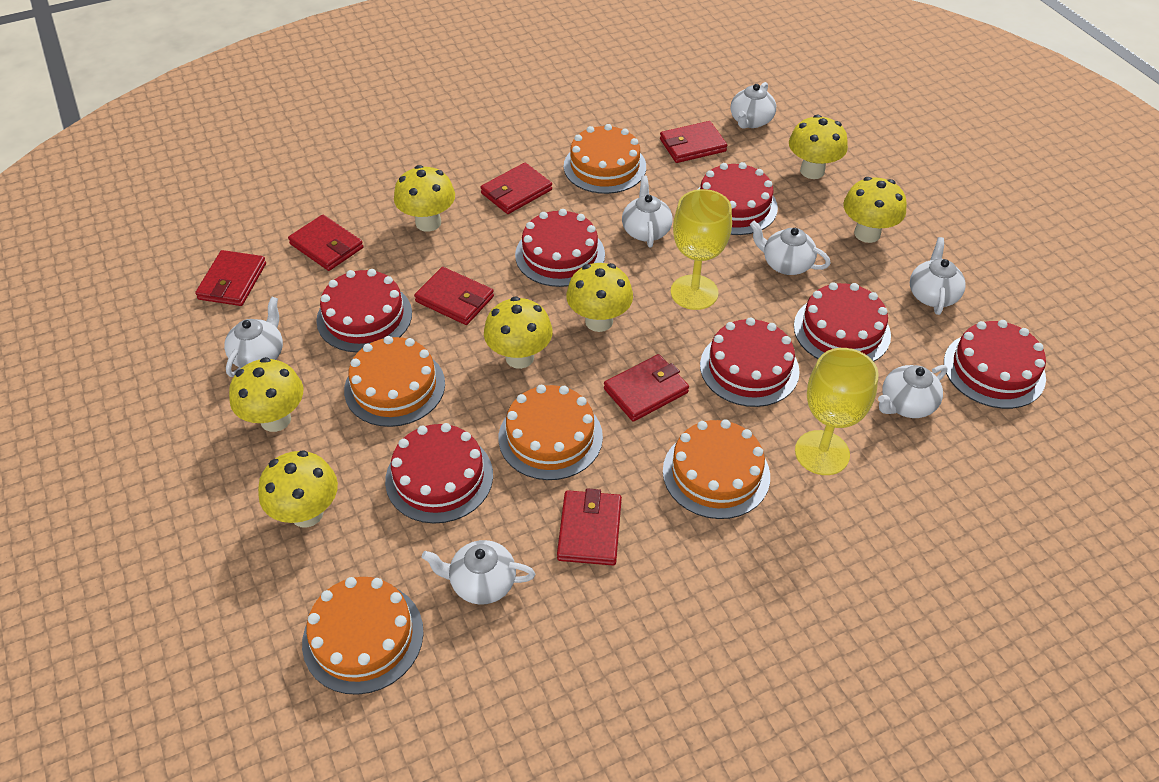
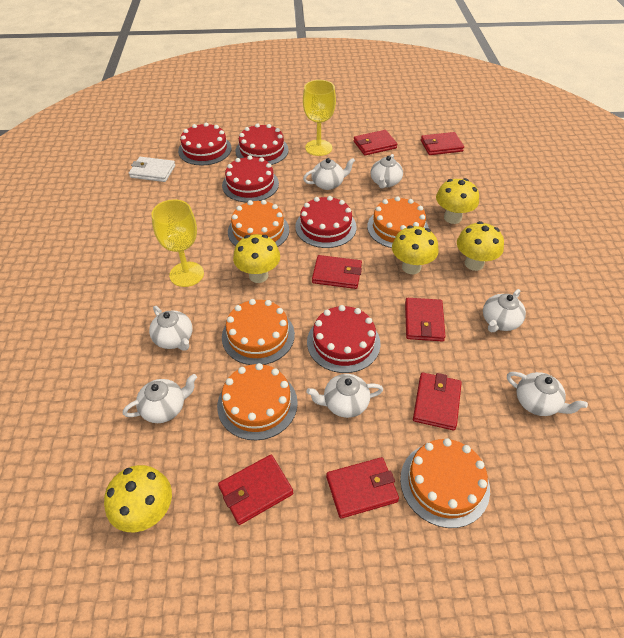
red cake: [316,269,412,352] [385,423,493,524] [515,209,605,287] [697,162,778,235] [700,317,800,407] [794,282,891,362] [944,320,1046,409] = 7 -> [178,122,232,166] [222,155,279,203] [235,123,289,165] [295,196,357,248] [307,305,381,373] = 5
white wallet: none = 0 -> [129,157,175,182] = 1
yellow mushroom: [229,357,303,432] [258,450,338,528] [394,165,455,232] [484,297,553,369] [566,263,633,332] [789,114,848,179] [843,177,907,243] = 7 -> [104,465,172,532] [233,234,280,283] [392,226,438,274] [436,178,479,224] [457,221,504,271] = 5

